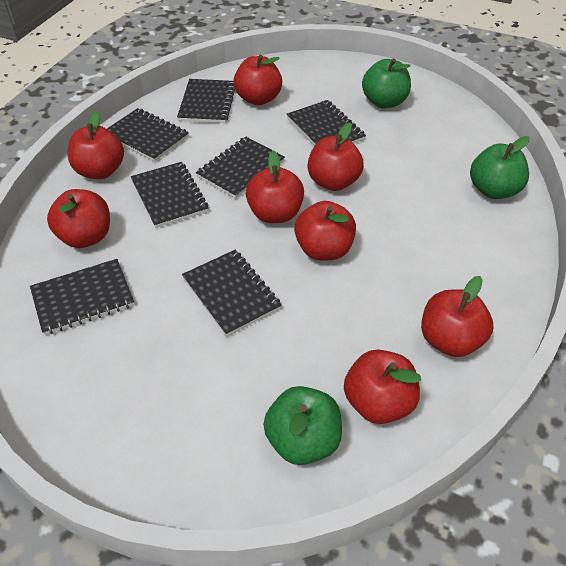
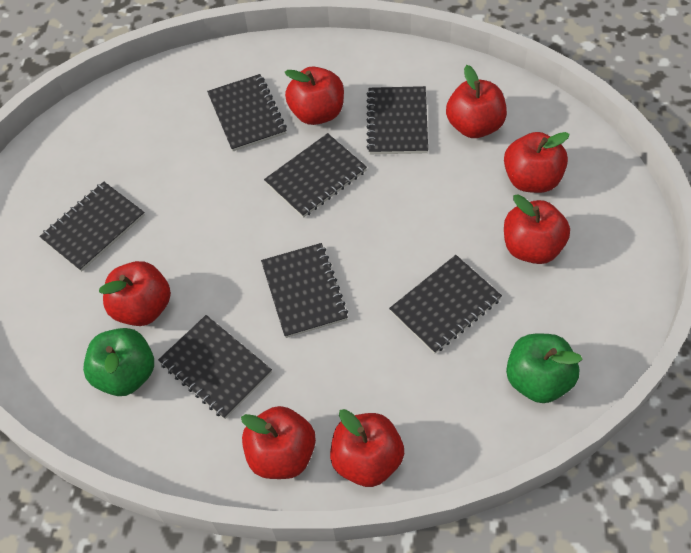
green apple: [263,386,342,465] [362,58,411,108] [470,136,530,199] = 3 -> [83,328,154,396] [506,334,583,403] = 2
red apple: [47,189,110,248] [68,110,124,179] [233,55,282,105] [246,151,304,223] [294,201,356,261] [308,123,364,191] [344,350,421,424] [421,276,494,357] = 8 -> [99,261,171,326] [241,406,316,479] [285,67,344,125] [330,409,404,487] [446,65,507,138] [504,132,570,193] [504,195,570,264] = 7

